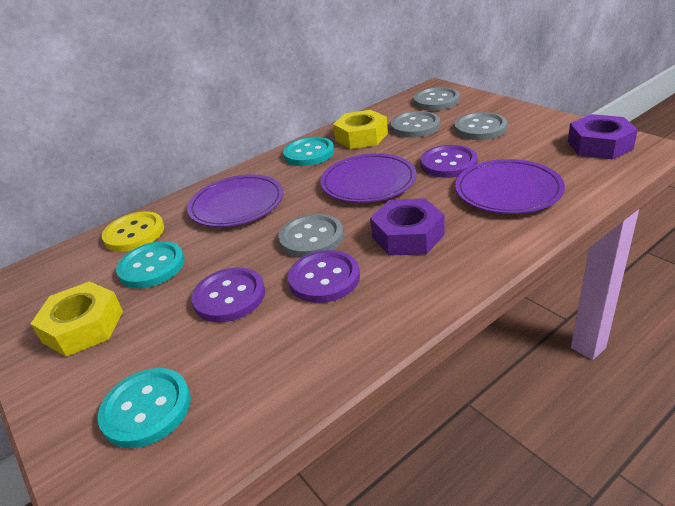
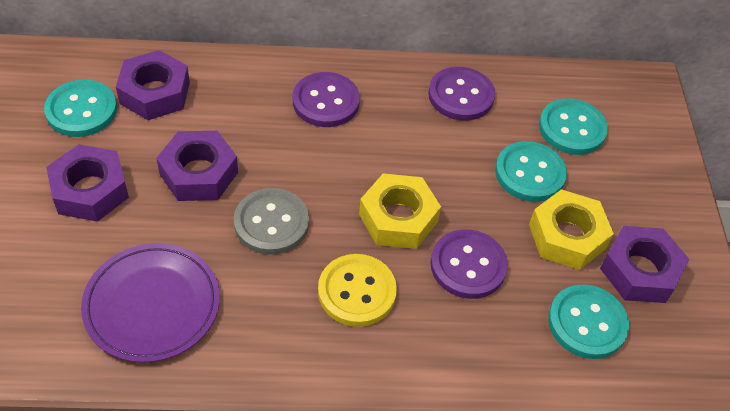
grey button: [278,214,344,258] [391,111,440,138] [414,87,460,111] [455,112,507,140] = 4 -> [234,188,309,255] = 1
purple nut: [370,198,445,256] [568,114,638,159] = 2 -> [46,144,129,222] [116,50,190,120] [156,131,238,201] [600,226,690,303] = 4
purple plate: [187,174,283,227] [320,153,416,203] [455,159,565,214] = 3 -> [81,243,220,363] = 1
turquoise button: [97,368,191,448] [116,241,185,288] [283,137,334,166] = 3 -> [44,80,117,137] [495,141,567,202] [539,98,608,155] [548,284,629,359] = 4

